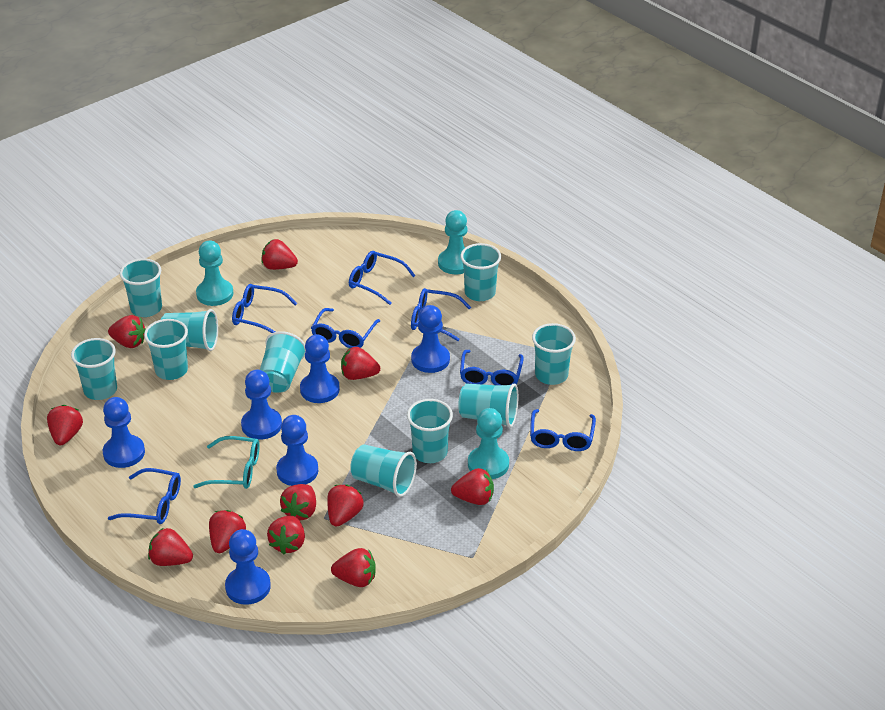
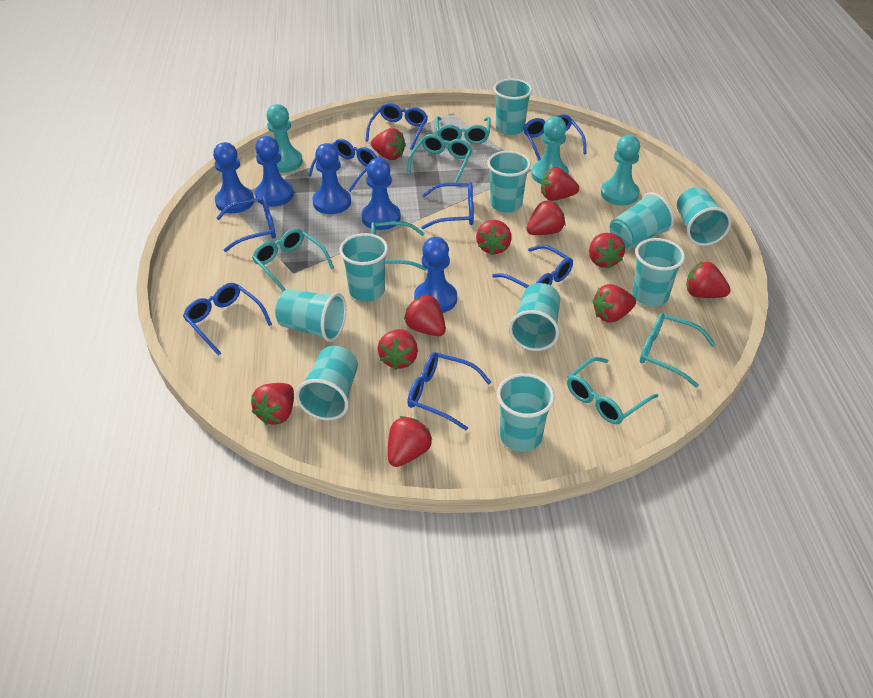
blue glasses: [108,468,181,524] [232,284,297,333] [311,308,380,348] [349,251,416,305] [411,288,471,341] [460,350,524,385] [530,409,596,451] = 7 -> [183,283,272,356] [216,196,276,252] [308,139,377,192] [365,103,428,150] [407,352,491,430] [421,182,474,229] [492,245,573,288] [523,114,587,161] = 8
blue pawn: [103,397,145,468] [225,529,271,605] [241,370,282,440] [276,415,318,486] [300,334,340,403] [411,305,450,373] = 6 -> [213,142,254,213] [255,136,294,207] [313,143,351,214] [361,158,401,230] [414,237,457,313] = 5
turquoise glasses: [193,436,260,489] = 1 -> [252,228,334,292] [371,221,427,271] [407,134,472,183] [436,116,491,144] [567,357,658,424] [640,313,716,388] = 6

